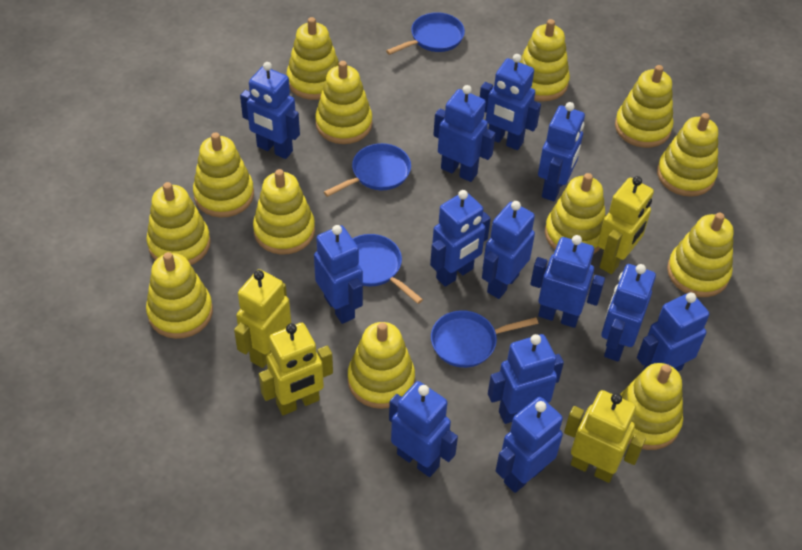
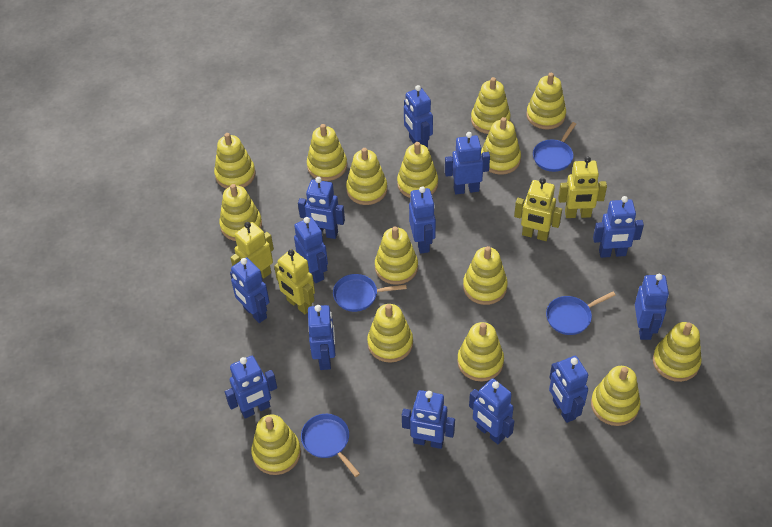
yellow stacking toy: [146,182,211,265] [146,252,213,339] [193,132,254,218] [253,169,315,255] [286,17,339,100] [315,61,372,144] [348,322,415,409] [520,19,570,101] [545,173,606,253] [615,65,673,148] [620,363,683,450] [657,113,718,197] [667,213,734,297] = 13 -> [214,133,255,189] [219,184,262,241] [251,414,301,475] [307,124,347,181] [346,148,387,205] [367,304,413,363] [375,226,418,285] [397,142,438,198] [457,322,504,382] [463,246,508,305] [471,77,511,134] [481,117,521,175] [527,73,566,129] [591,366,640,426] [653,322,702,382] = 15

